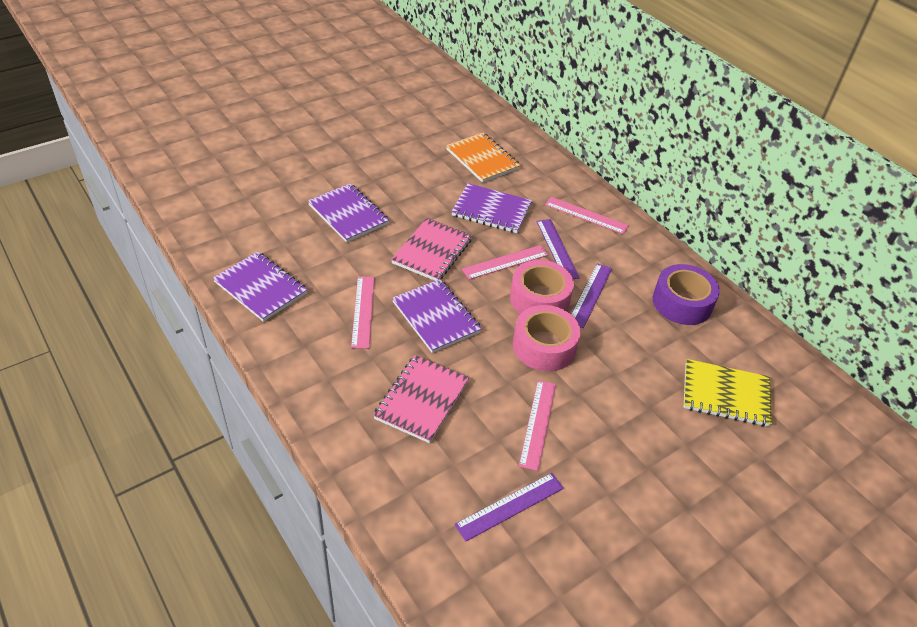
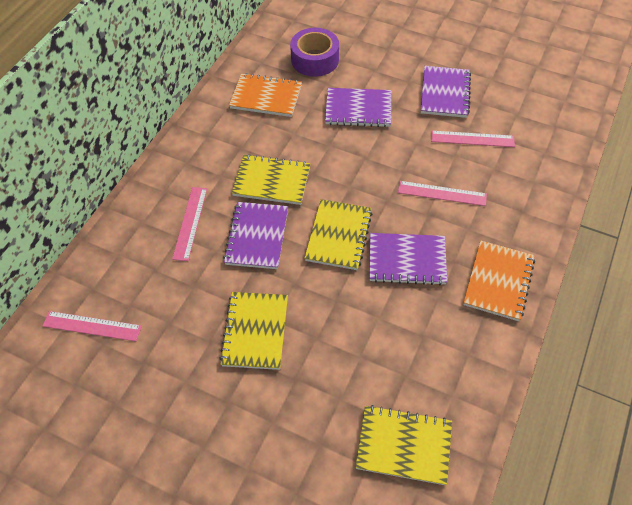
orange notebook: [446,133,521,183] = 1 -> [229,73,302,117] [463,241,535,321] = 2
pink notebook: [373,355,469,443] [391,218,472,281] = 2 -> none = 0
pink tape: [510,260,574,314] [513,305,580,371] = 2 -> none = 0
purple ruler: [454,473,564,542] [536,219,580,279] [571,263,612,328] = 3 -> none = 0
yellow notebook: [684,359,772,427] = 1 -> [219,292,288,370] [232,154,310,205] [305,199,372,270] [355,405,452,485] = 4

